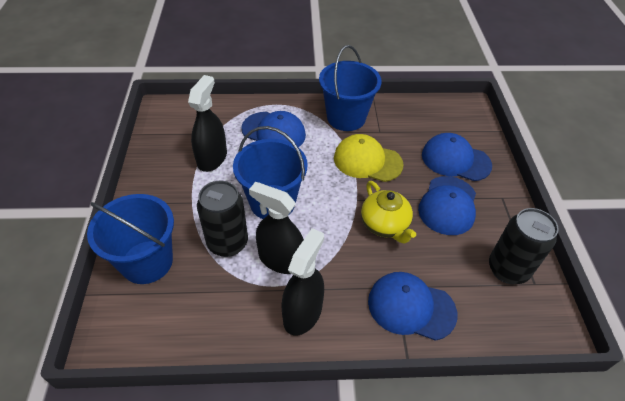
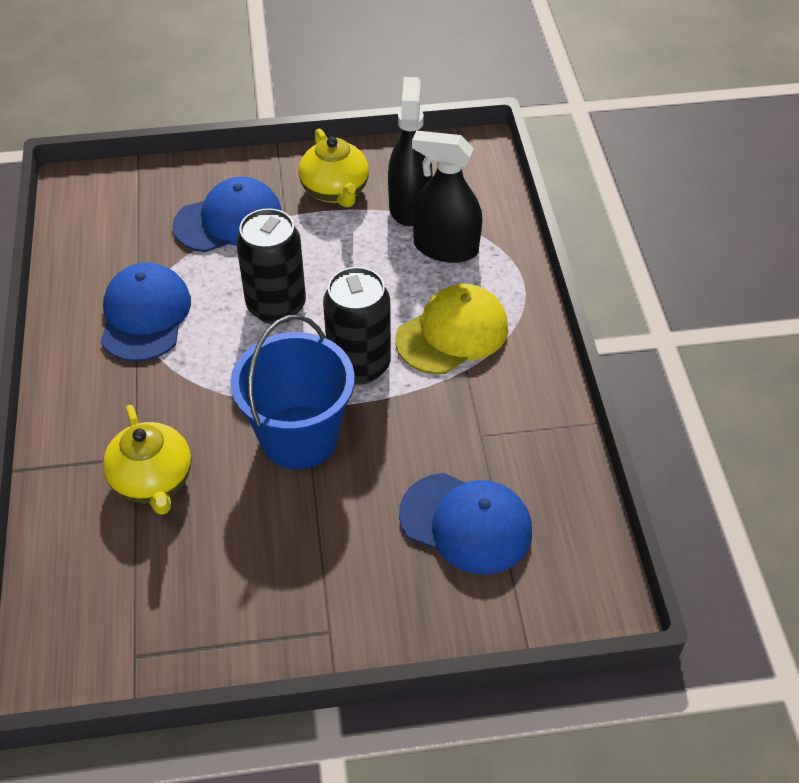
black spray bottle: [188,75,227,172] [249,182,304,274] [281,228,324,336] = 3 -> [388,77,433,226] [412,131,482,263] = 2
blue bucket: [87,194,174,284] [233,126,307,219] [319,45,382,131] = 3 -> [230,315,355,470] = 1
blue cap: [241,111,306,148] [368,272,457,341] [418,176,476,235] [422,133,492,181] = 4 -> [101,263,191,362] [173,177,282,252] [399,473,532,575] = 3
yellow teapot: [361,181,416,244] = 1 -> [103,405,191,515] [299,128,369,208] = 2

